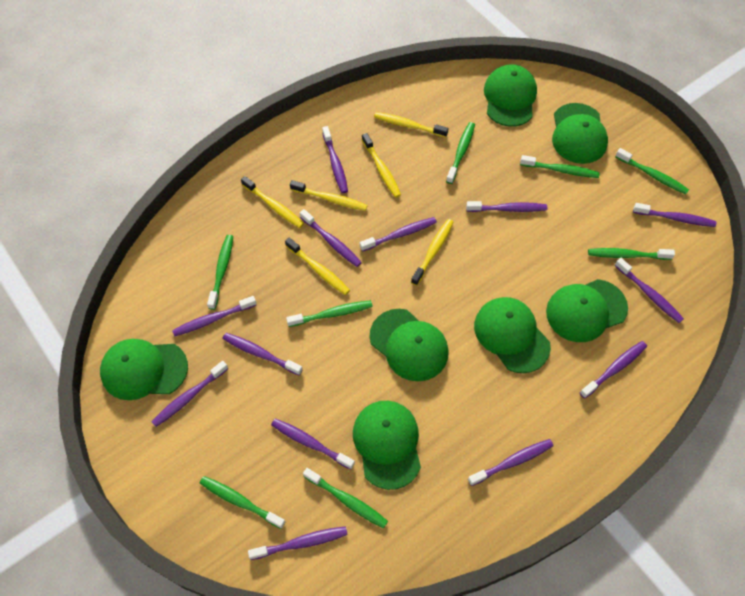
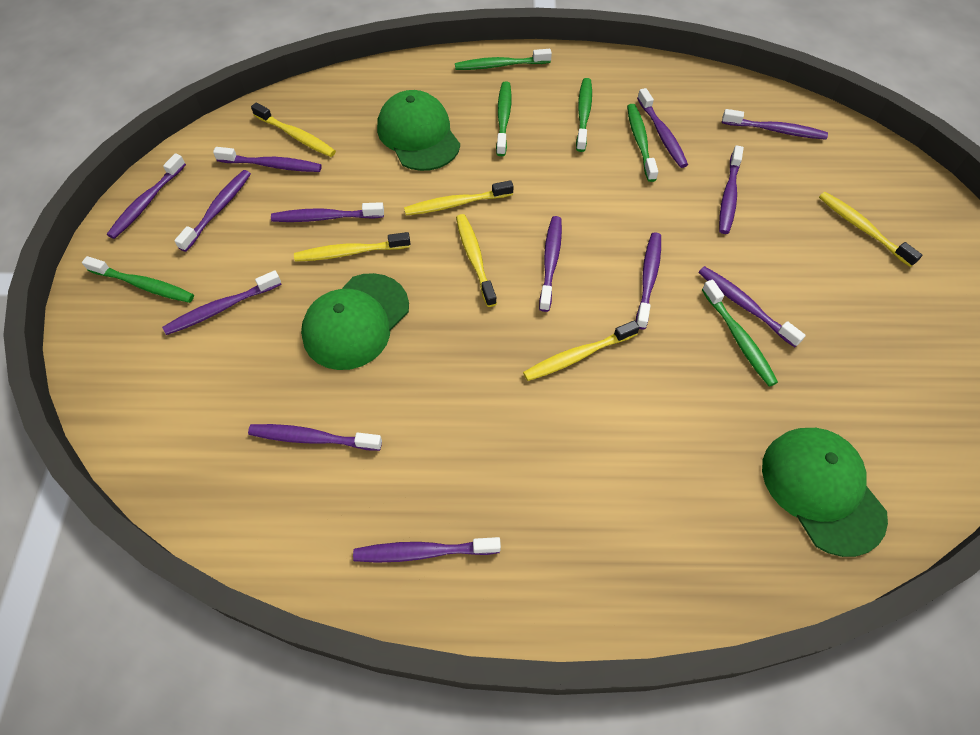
green cap: [100,339,188,400] [353,401,421,490] [370,309,449,381] [474,297,551,373] [484,64,537,127] [546,279,628,342] [552,103,608,164] = 7 -> [301,273,409,370] [377,90,460,171] [762,428,888,557] = 3
green toothbrush: [199,476,286,529] [207,235,233,310] [286,300,373,327] [303,468,388,528] [446,122,475,184] [520,155,600,178] [588,248,675,260] [615,148,689,194] = 8 -> [82,256,194,303] [455,49,552,70] [496,81,511,156] [576,78,592,152] [627,104,658,182] [702,280,778,387] = 6

